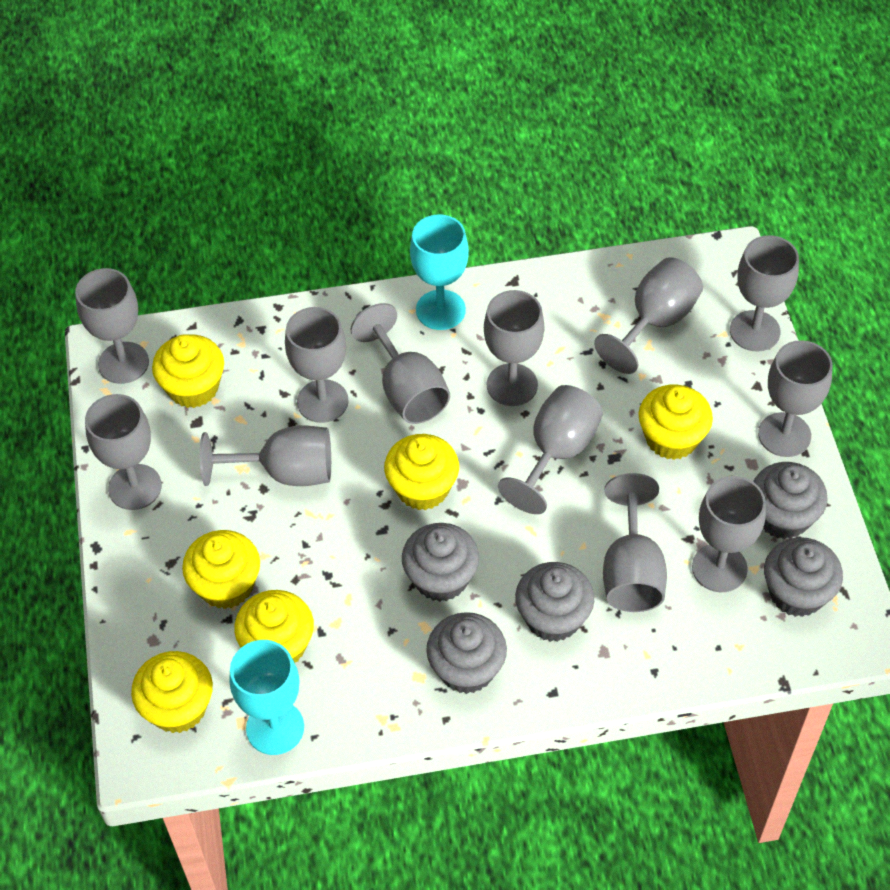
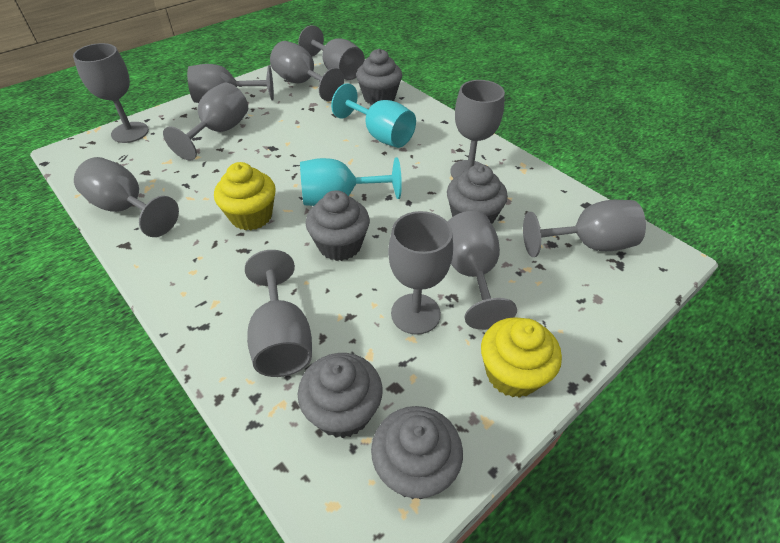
grey goblet: [75,268,149,384] [85,394,162,510] [200,425,331,486] [285,307,349,423] [351,303,450,424] [484,290,544,406] [498,385,603,514] [594,257,703,374] [603,473,667,612] [692,476,766,592] [730,235,799,352] [758,340,832,457] = 12 -> [73,43,149,143] [74,157,179,237] [163,83,248,161] [187,64,274,103] [245,250,312,377] [270,41,344,101] [298,25,365,80] [388,211,453,335] [448,211,517,330] [450,80,505,178] [523,200,646,257] = 11
yellow cupcake: [131,651,213,733] [152,334,224,408] [182,530,260,609] [234,590,314,663] [384,434,459,510] [638,384,713,460] = 6 -> [214,162,276,231] [481,317,562,398] = 2

